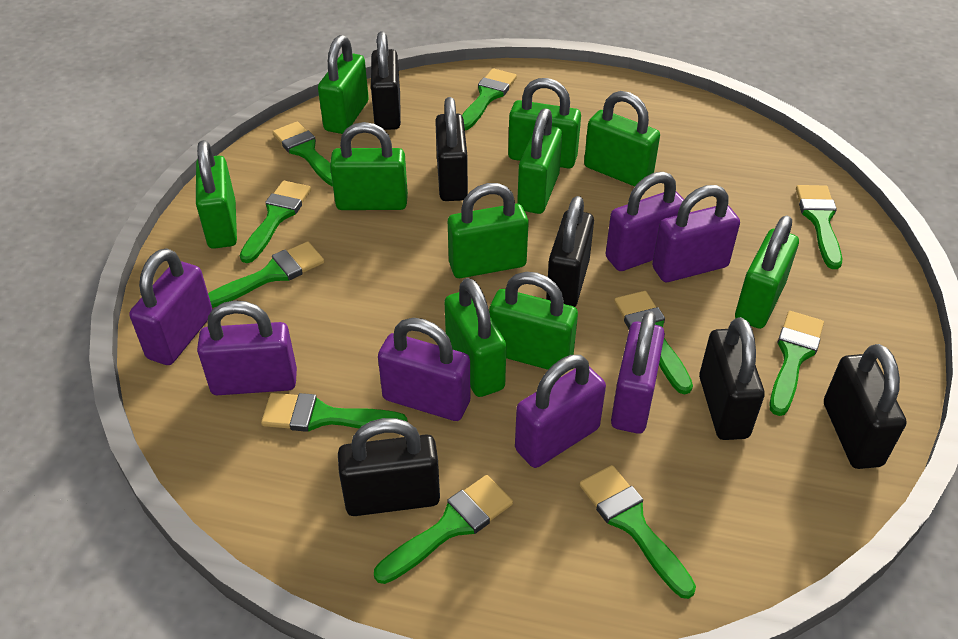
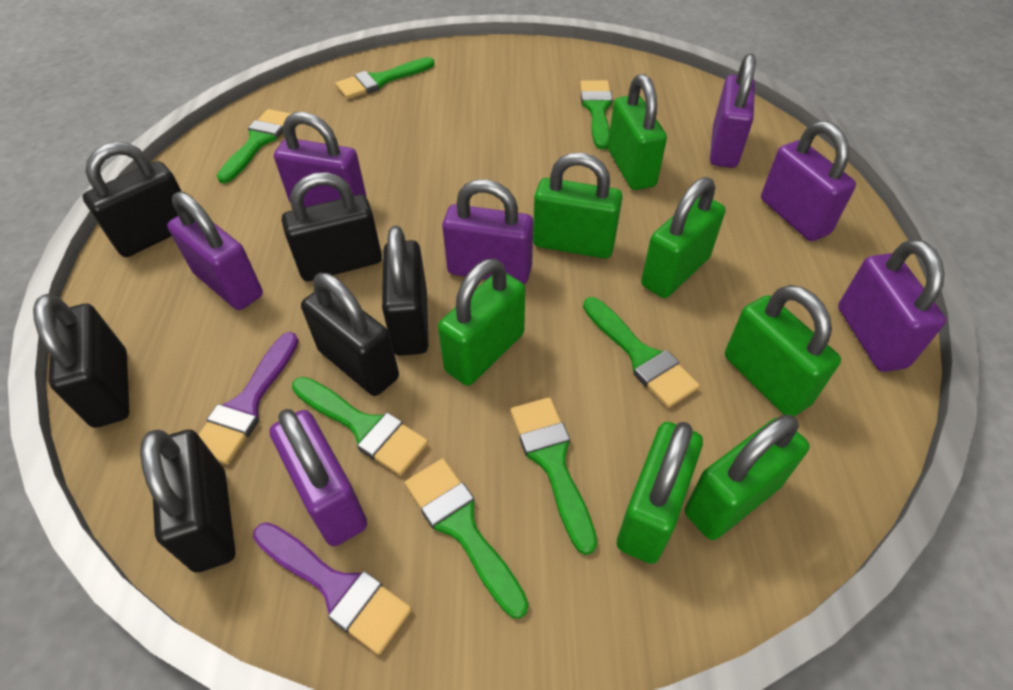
green brush: [208,242,324,308] [240,181,311,263] [261,393,408,432] [272,122,333,187] [374,475,513,584] [462,68,517,130] [580,465,696,599] [614,291,693,395] [770,311,824,416] [796,185,842,269] = 10 -> [217,109,291,183] [292,377,428,476] [336,57,434,99] [405,458,529,619] [510,397,597,555] [580,80,613,149] [583,297,700,408] = 7
green padlock: [196,140,237,249] [318,35,369,134] [330,122,408,210] [444,278,506,397] [448,183,529,278] [489,272,578,370] [508,78,581,168] [517,108,562,214] [584,91,660,187] [735,215,799,329] = 10 -> [438,258,525,386] [533,153,622,259] [608,74,667,190] [617,422,703,564] [641,177,725,298] [685,414,810,540] [725,285,841,416] = 7
purple brush: none = 0 -> [198,332,299,464] [253,522,412,655] = 2

